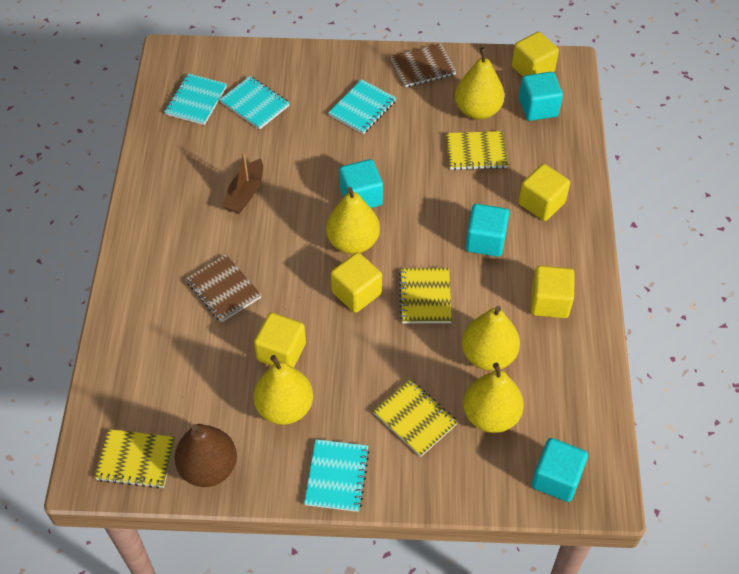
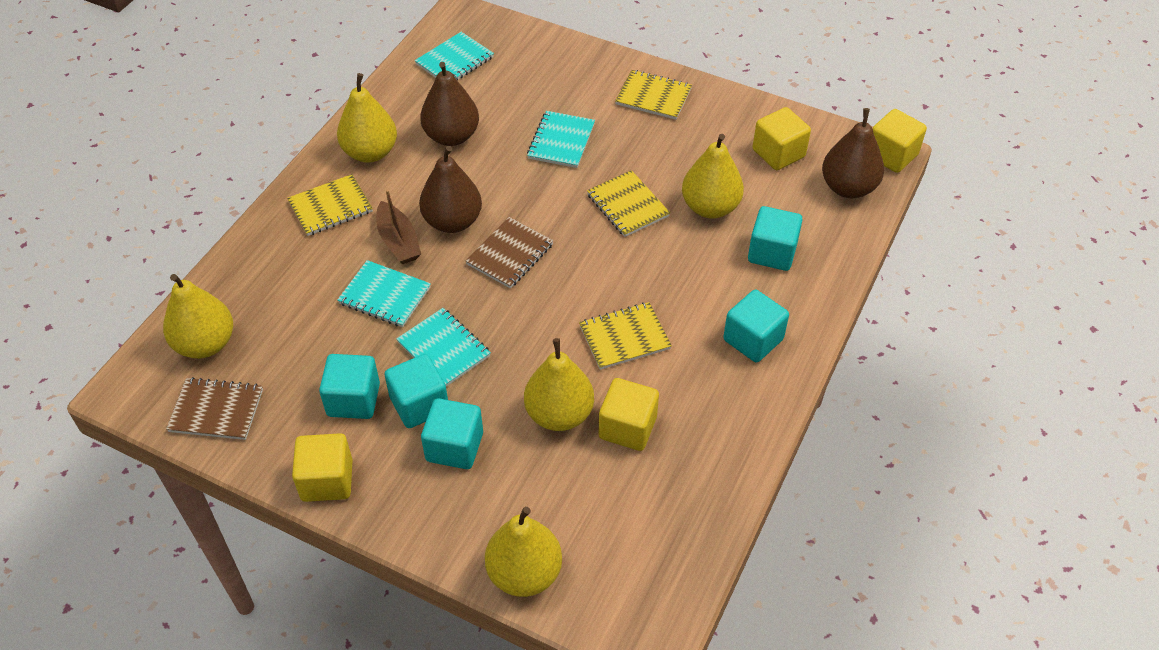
brown pear: [175,424,237,487] = 1 -> [419,146,482,233] [420,62,479,146] [822,108,884,198] = 3
turquoise cube: [339,159,383,208] [466,204,509,257] [519,72,563,121] [532,438,588,502] = 4 -> [319,354,380,419] [385,354,448,428] [421,398,483,469] [723,290,789,363] [748,206,803,271] = 5
yellow cube: [254,313,306,367] [331,252,382,313] [512,32,559,77] [519,164,570,221] [531,265,575,318] = 5 -> [292,433,353,502] [599,378,659,451] [753,107,811,170] [872,109,927,173] = 4

